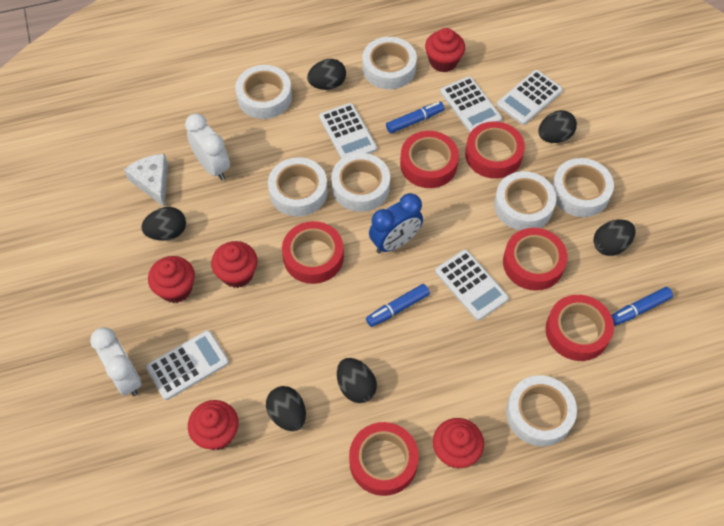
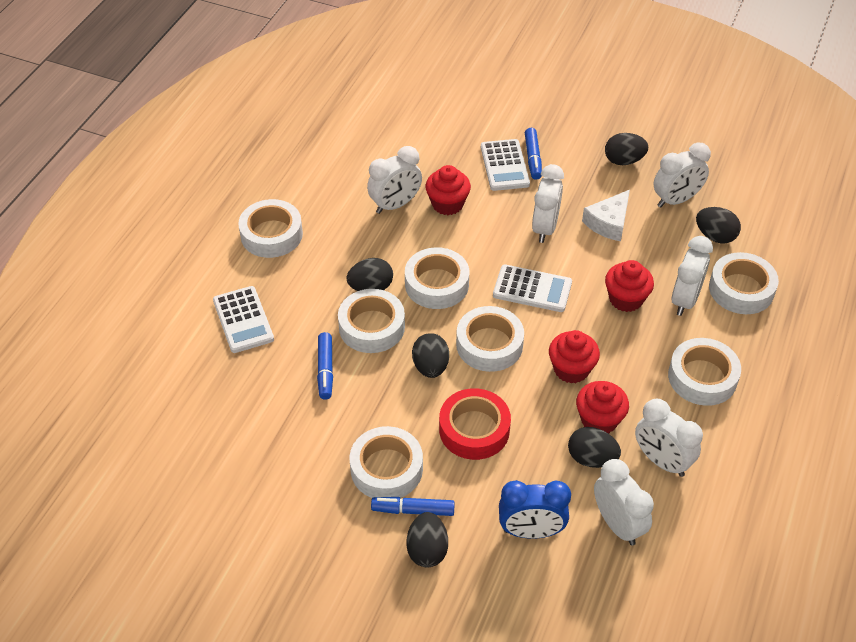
red cupcake: [148,256,195,303] [188,400,239,450] [211,241,258,288] [425,28,465,72] [433,418,484,468] = 5 -> [425,165,471,215] [549,330,600,384] [576,381,629,433] [605,260,654,312] = 4
red tape: [282,221,344,284] [349,422,419,496] [400,131,459,188] [465,121,525,179] [503,228,568,291] [546,295,614,361] = 6 -> [439,388,511,460] = 1
white calculator: [146,330,229,400] [319,103,377,159] [435,249,509,320] [440,76,502,132] [497,70,563,125] = 5 -> [213,286,274,353] [481,139,530,191] [493,264,572,312] = 3
white clock: [90,327,142,396] [185,113,230,180] = 2 -> [367,146,422,214] [532,164,564,243] [594,459,654,545] [635,399,703,477] [653,143,711,208] [672,236,713,316] = 6

